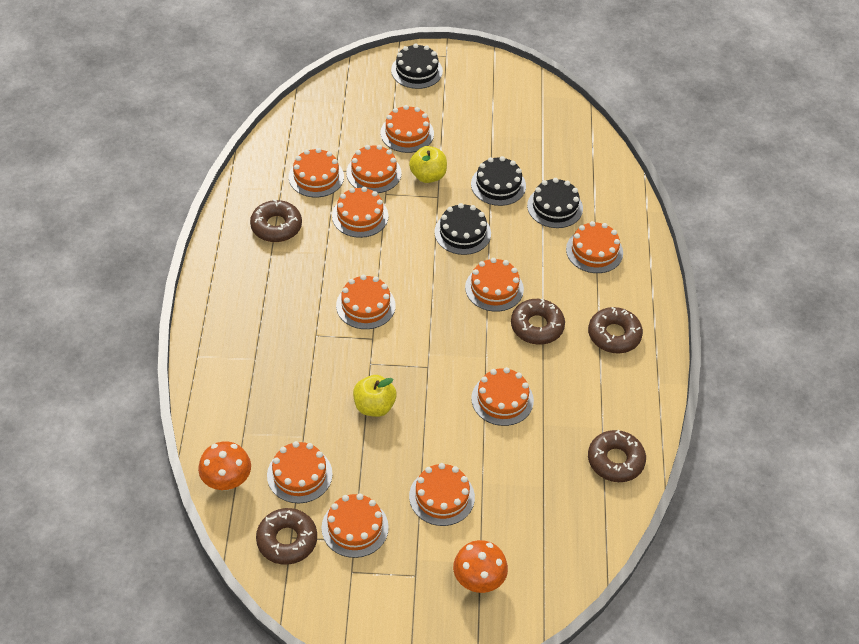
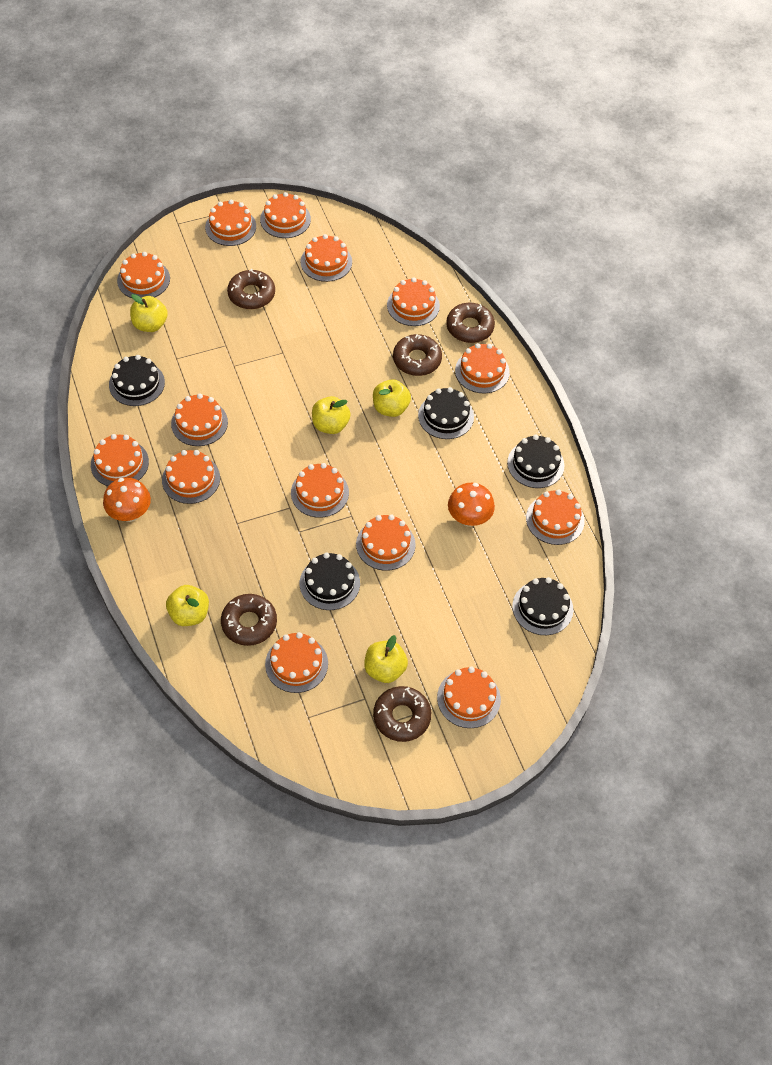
black cake: [391,43,443,89] [434,203,491,255] [471,156,526,206] [527,178,583,228] = 4 -> [109,355,165,406] [300,552,360,610] [418,387,474,439] [507,435,565,488] [512,577,573,635] = 5
orange cake: [267,441,333,503] [289,148,344,197] [322,493,389,558] [332,187,389,238] [336,275,396,329] [346,145,401,193] [381,105,434,153] [409,463,475,526] [465,258,524,312] [471,367,534,426] [566,221,623,273] = 11 -> [91,434,149,486] [117,252,170,298] [162,450,220,504] [171,394,228,446] [205,200,256,246] [260,192,311,238] [265,632,328,693] [291,463,349,518] [301,234,352,282] [356,515,416,571] [387,277,440,326] [437,667,501,728] [455,343,510,393] [526,489,585,545] = 14
yellow apple: [353,375,397,417] [409,146,447,183] = 2 -> [130,294,168,332] [166,585,209,626] [312,396,351,434] [364,635,408,683] [373,379,411,417] = 5

